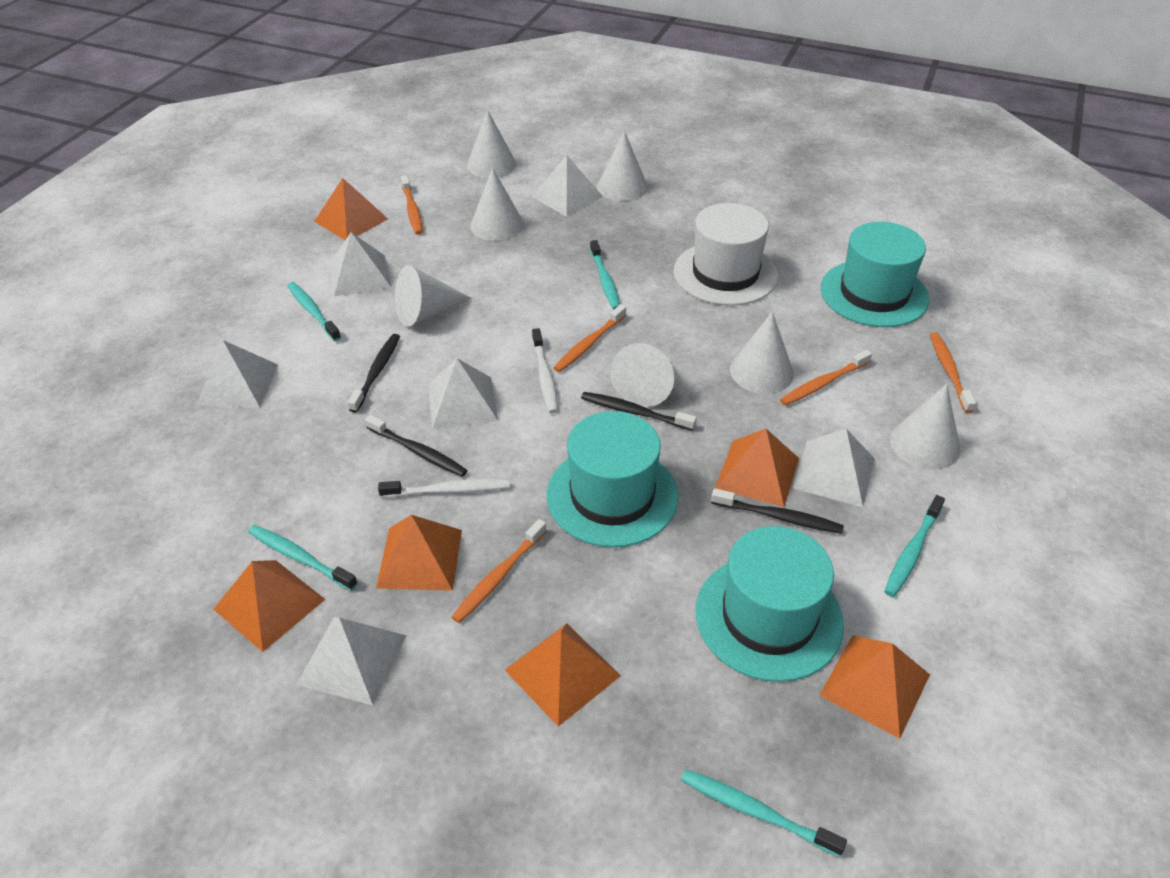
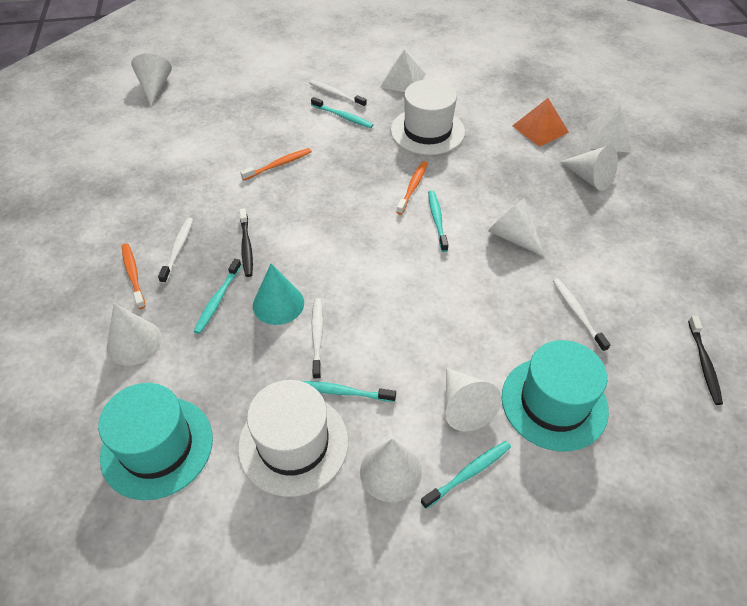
black toothbrush: [348,334,400,413] [365,415,468,477] [581,392,697,431] [711,488,844,534] = 4 -> [240,208,253,277] [688,316,723,405] = 2
orange pyramid: [213,560,326,652] [314,178,388,240] [376,515,462,591] [505,623,621,727] [715,429,799,507] [819,635,930,739] = 6 -> [512,98,569,147] = 1
orange toothbrush: [401,175,423,235] [451,519,547,623] [553,304,626,372] [780,350,872,406] [930,332,976,413] = 5 -> [122,243,146,309] [240,148,312,180] [396,161,428,215] = 3
turquoise cone: none = 0 -> [253,264,304,325] = 1
turquoise hat: [547,411,678,547] [696,526,844,682] [820,222,929,327] = 3 -> [98,383,213,500] [501,340,609,451] = 2
white cone: [395,265,472,327] [467,110,517,178] [470,168,524,241] [597,131,648,201] [610,343,674,407] [730,312,794,394] [890,384,960,470] = 7 -> [107,303,162,365] [131,54,172,106] [360,438,422,502] [445,368,502,432] [488,198,545,257] [560,145,618,191] = 6
white hat: [674,203,778,306] = 1 -> [238,380,348,497] [391,79,465,155] = 2
white pyramid: [197,340,278,408] [296,617,407,706] [329,232,392,297] [428,358,498,429] [532,155,603,217] [793,429,875,507] = 6 -> [380,50,425,92] [587,107,631,153] = 2
white toothbrush: [378,479,509,498] [532,328,558,413] = 2 -> [158,218,193,284] [309,80,367,108] [312,298,323,380] [553,279,610,352] = 4

